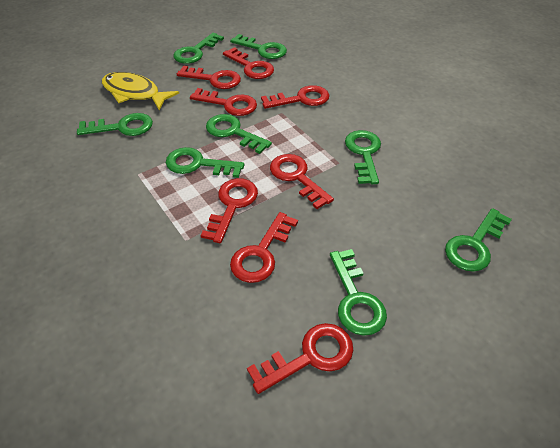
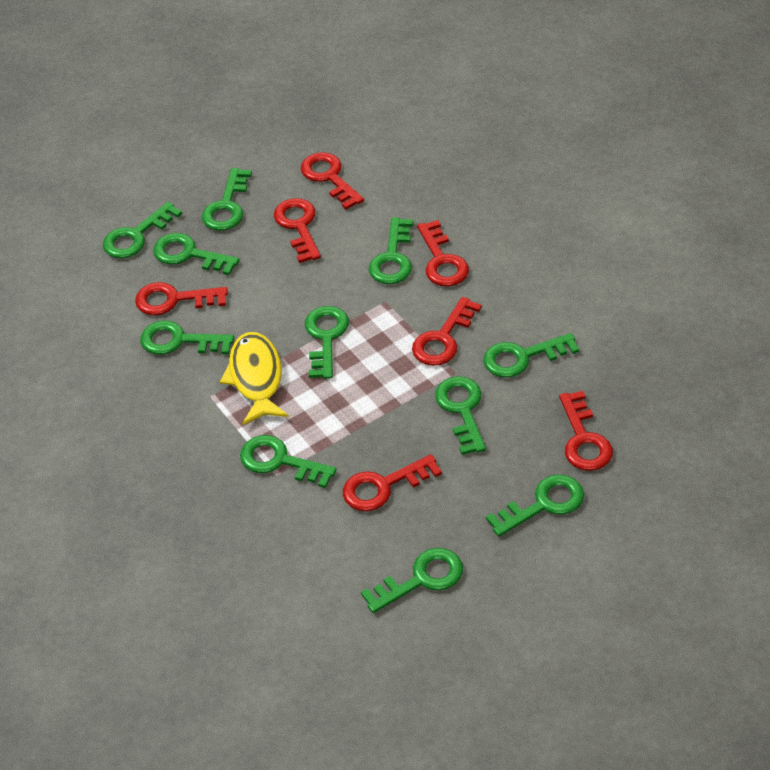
green key: [77,113,153,136] [166,147,245,178] [173,33,224,64] [206,114,272,154] [230,34,287,59] [330,249,387,336] [345,130,381,184] [445,208,512,272] = 8 -> [103,202,182,258] [140,320,234,355] [153,233,239,275] [201,168,252,231] [240,435,337,488] [305,306,349,379] [361,548,463,613] [369,217,413,284] [435,376,486,455] [483,333,579,378] [486,474,584,537] = 11
red key: [177,66,241,89] [190,88,257,116] [201,178,258,243] [223,47,274,79] [230,212,298,283] [247,323,353,394] [261,85,330,109] [270,154,334,209] = 8 -> [135,282,228,315] [274,198,321,263] [301,152,364,210] [343,454,442,511] [412,297,482,366] [417,220,469,286] [559,391,613,471] = 7

